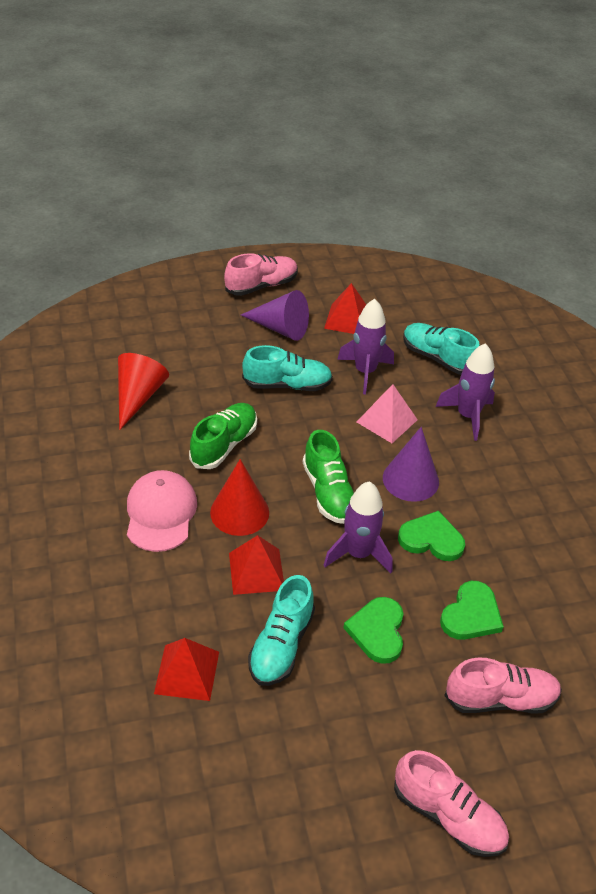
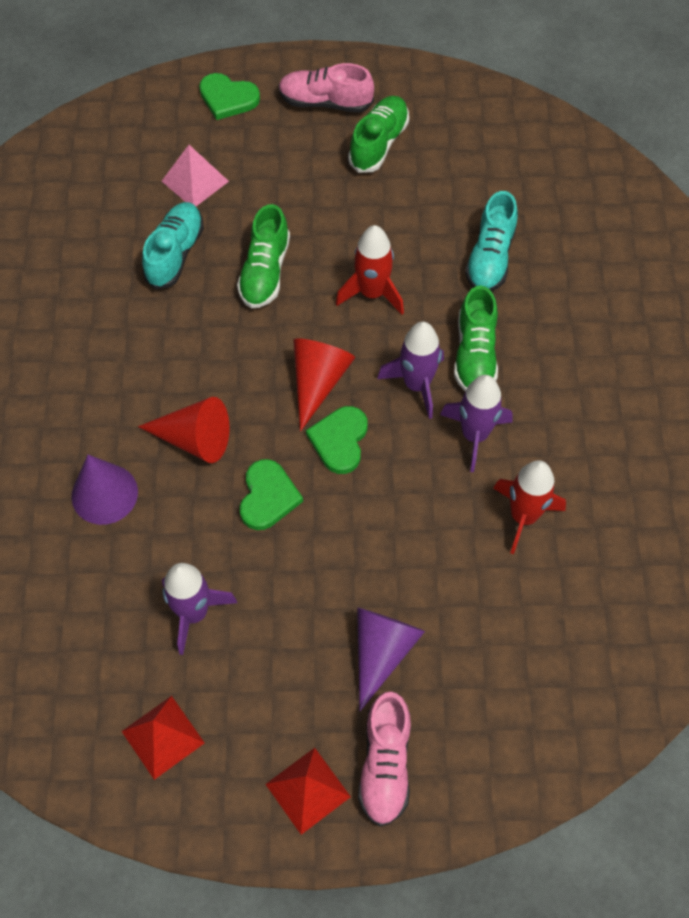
green shoe: [189,403,257,469] [303,430,354,524] = 2 -> [237,204,290,308] [348,96,409,173] [454,286,498,392] = 3
pink cap: [127,470,197,552] = 1 -> none = 0
pink shoe: [224,253,298,296] [394,750,509,857] [444,657,562,714] = 3 -> [278,63,374,113] [358,691,411,827] = 2
red pyramid: [154,638,219,701] [229,535,284,595] [324,283,366,334] = 3 -> [122,696,204,780] [265,748,351,835] = 2
red rocket: none = 0 -> [336,225,404,315] [493,460,566,554] = 2
turquoise shoe: [242,345,333,391] [248,575,315,686] [403,323,480,375] = 3 -> [142,202,204,289] [465,191,518,291] = 2

